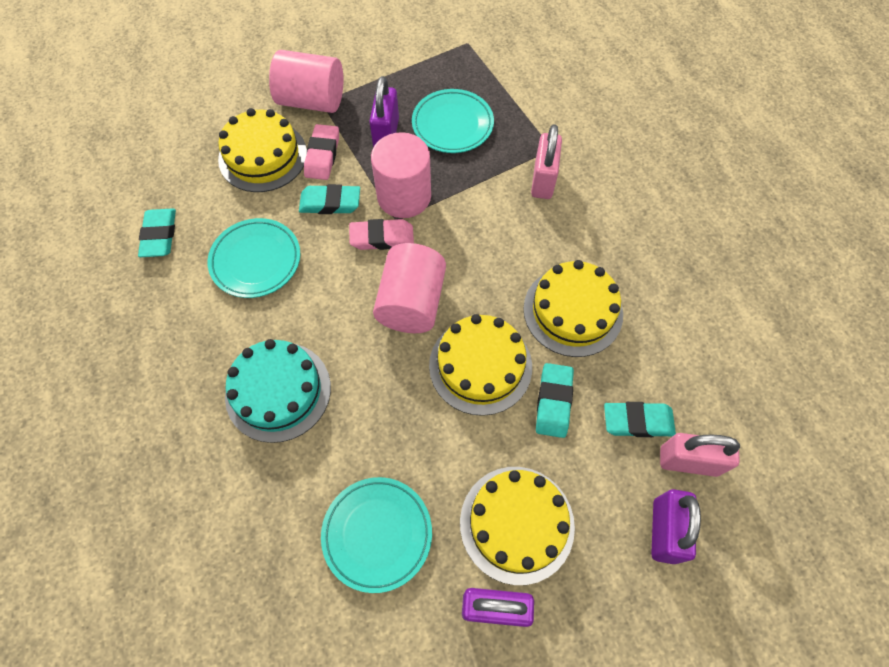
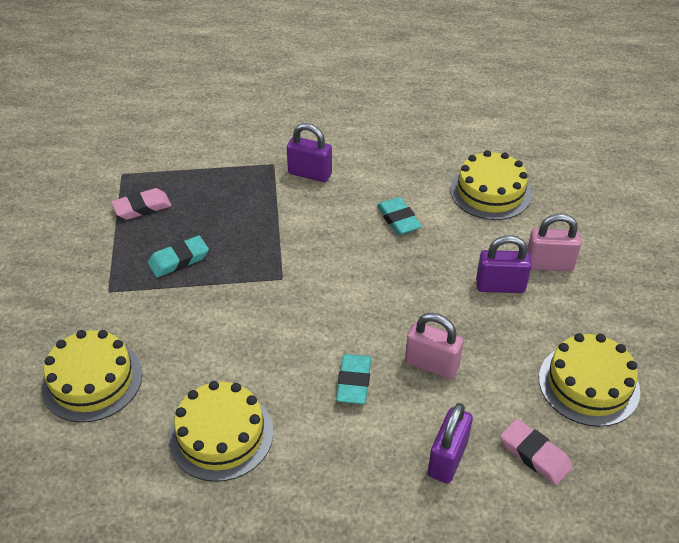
pink cylinder: [269,50,343,113] [371,132,431,218] [373,243,446,333] = 3 -> none = 0
turquoise cake: [225,339,331,443] = 1 -> none = 0
turquoise eraser: [138,208,176,257] [299,184,360,214] [536,363,574,438] [604,402,676,437] = 4 -> [148,235,209,278] [336,354,371,404] [377,197,422,235] = 3
turquoise plate: [208,218,300,298] [321,477,432,593] [412,89,494,153] = 3 -> none = 0

